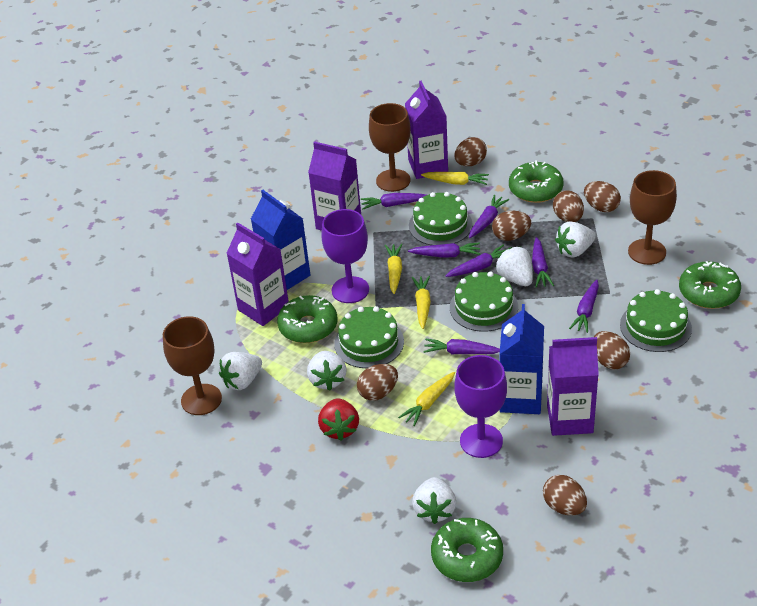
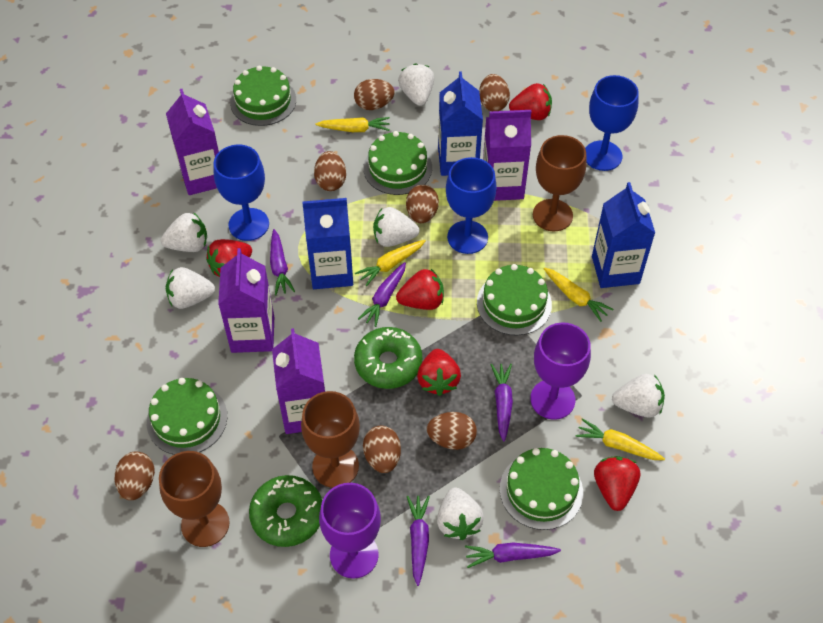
blue carton: [251,190,310,290] [499,304,544,414] = 2 -> [302,198,353,289] [438,71,483,176] [592,182,655,288] = 3
blue goblet: none = 0 -> [214,144,269,241] [446,157,497,254] [585,75,639,171] = 3
green cake: [334,306,404,368] [409,192,473,245] [450,271,518,332] [620,289,692,352] = 4 -> [147,378,227,455] [230,66,296,126] [363,131,432,195] [477,264,552,335] [500,448,583,530] = 5
green donut: [277,295,337,343] [431,518,503,582] [509,160,564,203] [679,261,741,309] = 4 -> [249,475,323,547] [354,327,422,389] = 2
purple carrot: [360,193,426,209] [408,243,480,258] [423,339,500,354] [446,245,507,277] [469,195,509,238] [532,237,554,288] [569,280,599,333] = 7 -> [270,229,295,295] [358,262,406,327] [407,496,430,586] [465,543,561,568] [490,364,513,442] = 5
red strawberry: [318,398,359,440] = 1 -> [206,239,252,277] [396,269,444,310] [417,349,461,396] [509,83,552,120] [594,456,640,511] = 5
white strawberry: [219,352,262,390] [307,351,346,390] [412,477,456,524] [496,247,533,286] [555,221,596,258] = 5 -> [161,212,207,252] [166,267,215,309] [373,207,419,247] [398,63,434,106] [437,487,484,540] [612,374,665,418] = 6

